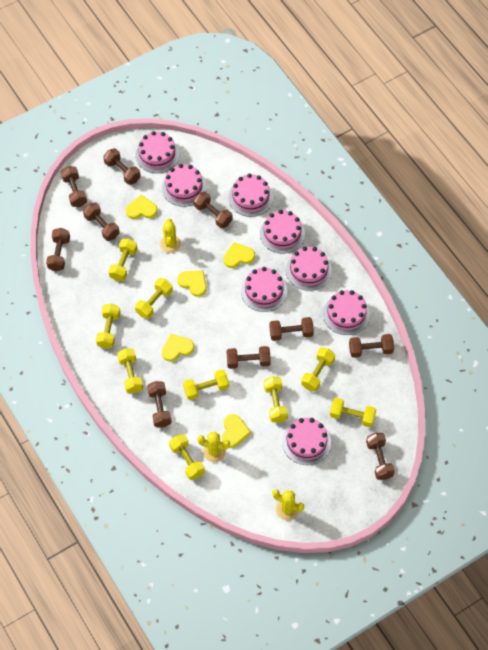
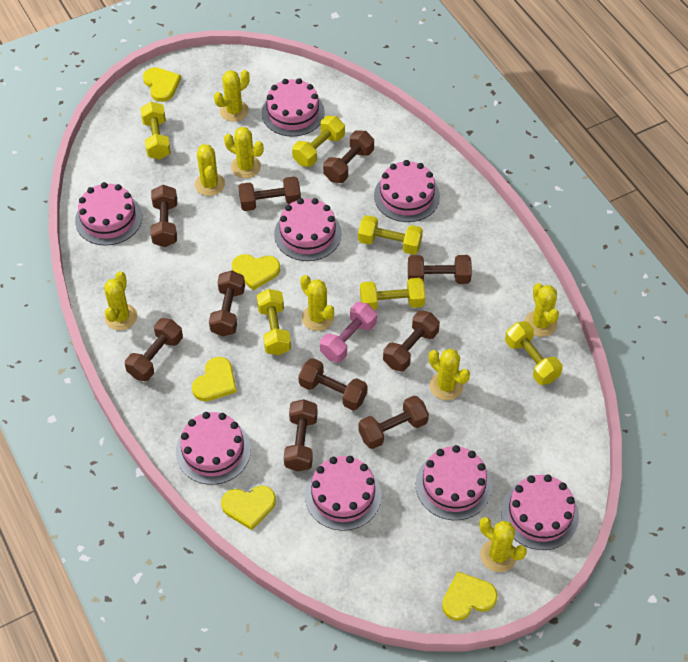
pink dumbbell: none = 0 -> [320,302,377,363] = 1
yellow cactus: [160,218,181,253] [197,432,230,462] [272,489,304,521] = 3 -> [104,271,137,331] [195,144,225,196] [214,70,250,122] [224,127,264,178] [300,275,334,331] [429,349,470,401] [479,517,527,572] [525,283,559,337] = 8
yellow dumbbell: [96,304,120,349] [108,239,137,281] [117,348,143,393] [135,278,173,319] [169,434,205,480] [183,370,229,400] [264,376,288,423] [301,347,335,391] [330,398,376,427] = 9 -> [140,102,171,160] [257,289,291,355] [292,116,345,167] [358,215,423,255] [360,278,425,310] [505,321,562,385] = 6

